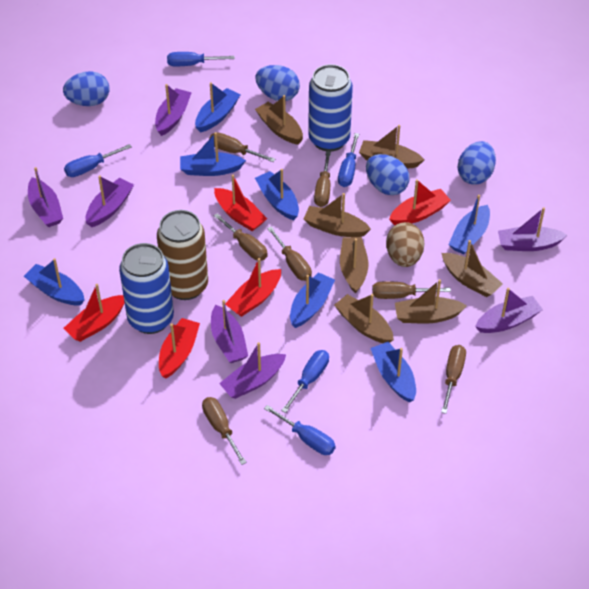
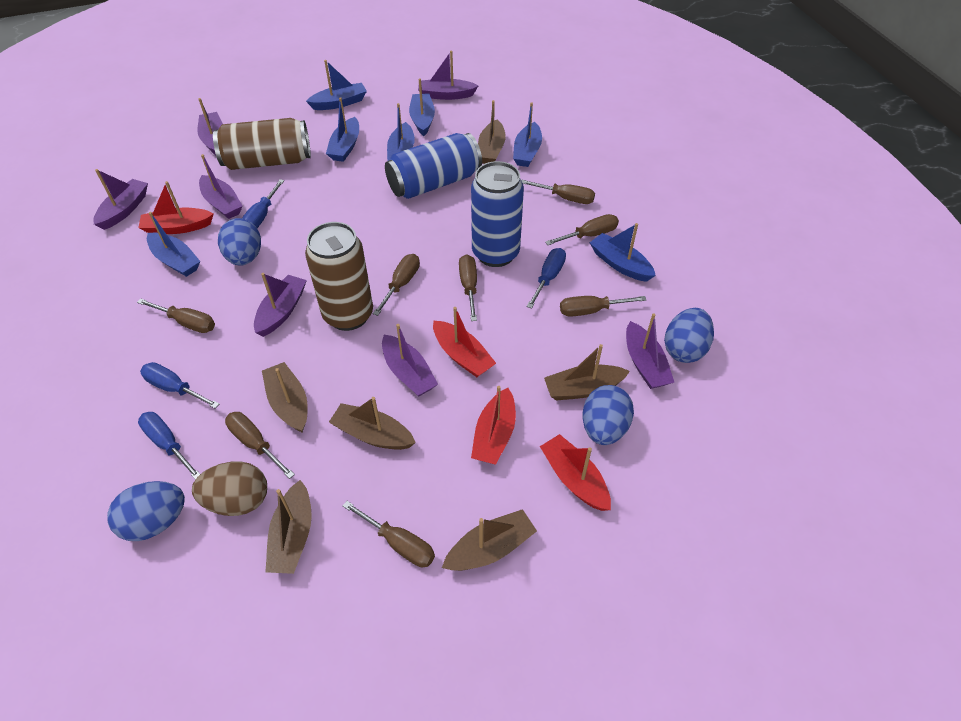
blue screwdriver: [64,144,132,177] [167,52,235,66] [264,405,336,455] [281,350,329,413] [338,133,359,187] = 5 -> [138,412,200,480] [140,362,219,409] [242,179,284,228] [526,248,566,309] = 4
brown boat: [255,95,303,145] [303,193,371,237] [334,294,394,343] [340,237,369,294] [359,125,424,168] [395,279,467,324] [442,240,503,297] = 7 -> [262,362,308,433] [265,480,312,574] [329,397,416,450] [442,509,537,571] [478,100,506,164] [544,344,630,401] = 6
brown can: [157,210,208,300] = 1 -> [213,118,311,170] [305,222,373,331] = 2
brown screwdriver: [202,397,247,465] [209,132,275,162] [214,213,268,261] [267,226,312,281] [314,151,331,207] [372,281,451,299] [441,345,466,414] = 7 -> [137,298,215,333] [225,412,295,479] [343,501,435,567] [373,254,420,316] [459,254,477,321] [521,180,595,204] [545,214,619,245] [560,296,646,317] = 8
red boat: [63,284,125,342] [159,318,200,378] [214,174,267,231] [225,258,281,317] [389,179,451,225] = 5 -> [138,181,214,234] [433,307,496,377] [471,386,516,465] [540,434,611,511] = 4

